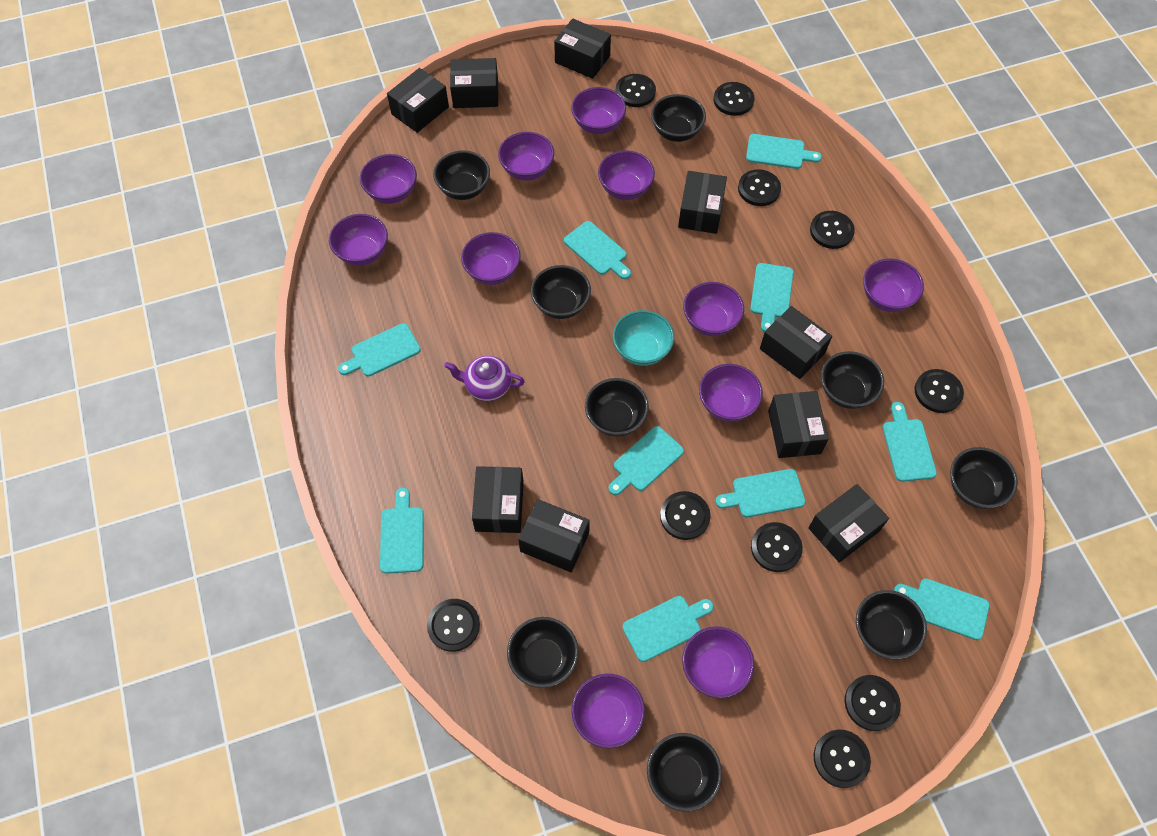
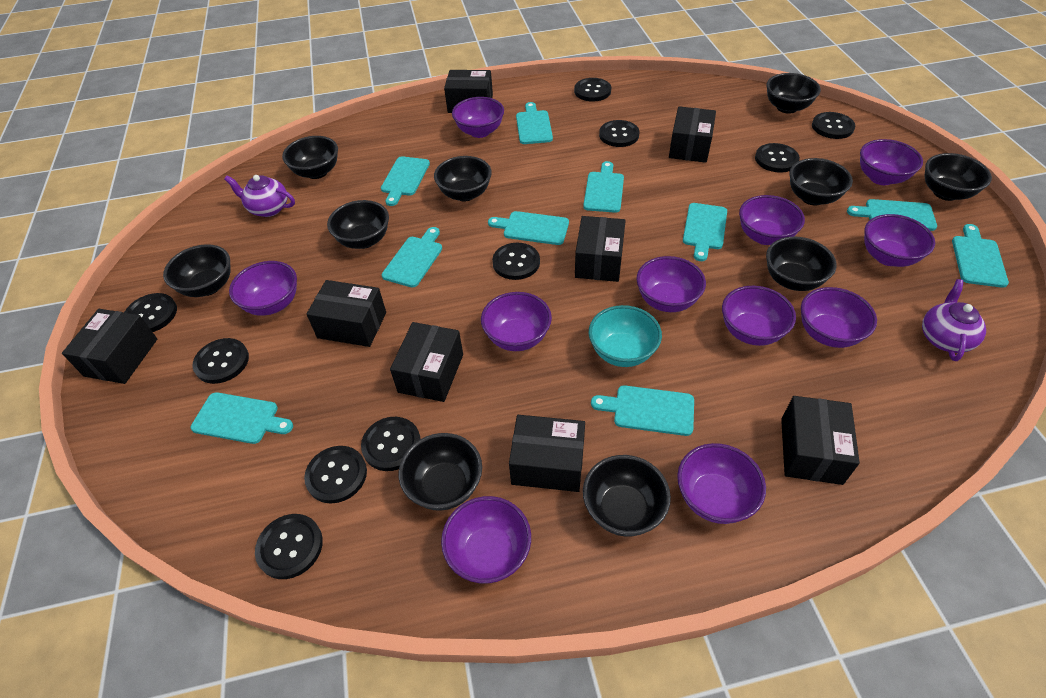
black bowl: [433,150,490,200] [507,617,579,688] [531,265,591,319] [585,378,649,437] [647,733,722,812] [651,94,706,142] [821,351,884,409] [856,590,927,660] [950,447,1018,509] = 9 -> [163,244,231,297] [282,136,338,179] [327,200,389,249] [398,433,482,511] [434,156,492,201] [583,455,671,536] [766,237,837,291] [767,73,821,114] [789,158,853,205] [925,153,992,201] = 10
black box: [387,68,449,133] [450,58,498,108] [472,466,524,533] [518,499,590,572] [554,18,611,79] [678,171,727,234] [760,306,832,379] [768,391,829,458] [808,484,889,562] = 9 -> [62,309,157,384] [307,280,386,347] [390,322,463,402] [444,70,493,113] [509,415,585,492] [575,216,626,282] [669,106,716,163] [781,396,860,485] = 8
purple teapot: [444,356,525,401] = 1 -> [224,175,295,217] [922,279,986,361] = 2

